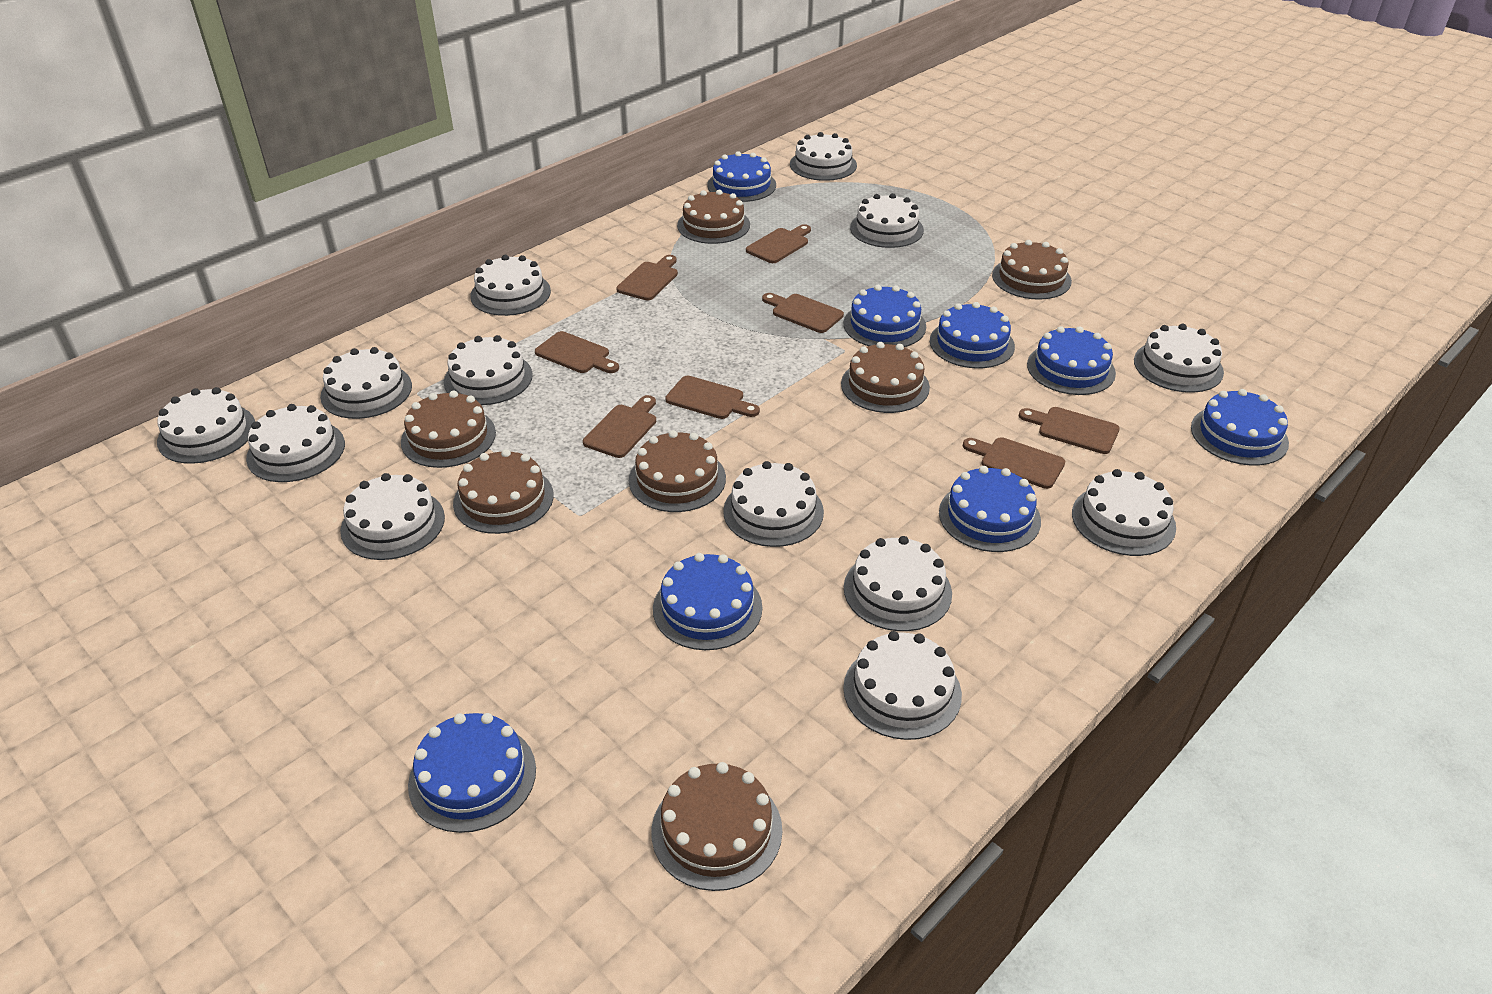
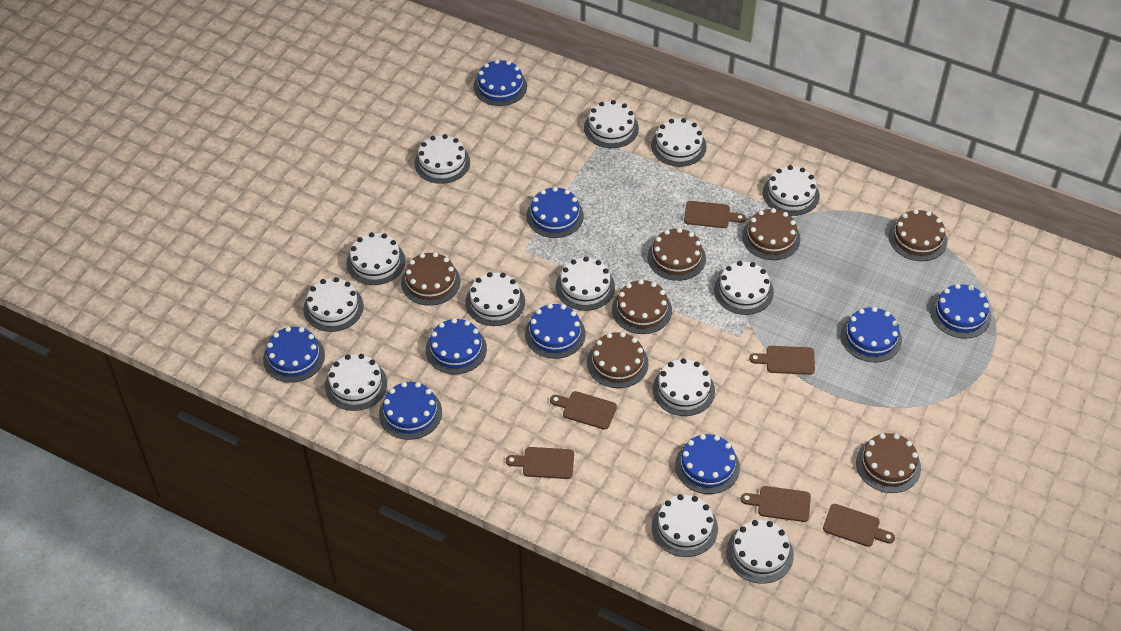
blue cake: [408,713,536,833] [653,553,762,650] [707,151,776,202] [844,285,926,347] [930,302,1015,368] [939,466,1041,552] [1027,326,1116,395] [1191,389,1289,466] = 8 -> [263,327,325,383] [379,382,442,440] [426,318,487,374] [473,59,527,106] [525,304,586,359] [526,187,584,238] [675,434,740,494] [841,307,902,362] [930,284,991,338] = 9
brown cutting board: [535,331,619,373] [583,395,656,458] [616,255,678,301] [665,376,760,419] [746,224,811,263] [762,293,844,333] [963,437,1065,489] [1019,407,1120,454] = 8 -> [506,447,574,479] [550,391,617,430] [684,201,746,228] [741,486,811,522] [749,346,815,375] [823,504,895,547] = 6

